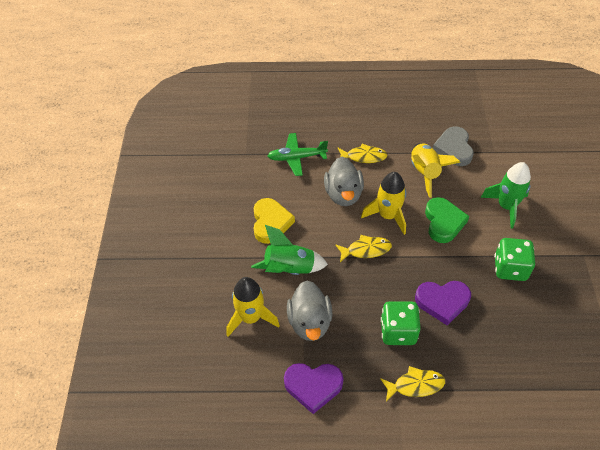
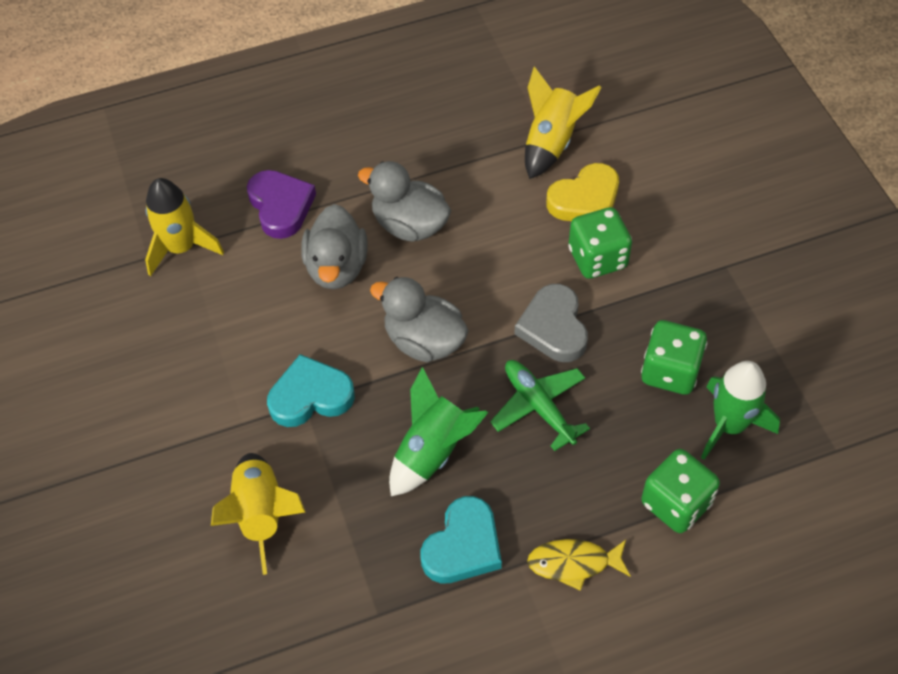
green dice: [381,301,421,345] [494,238,535,281] = 2 -> [568,207,632,279] [641,320,707,395] [641,449,720,533] = 3
green heart: [425,197,469,243] = 1 -> none = 0
grey duck: [287,281,332,341] [324,157,364,206] = 2 -> [301,204,368,289] [358,161,451,242] [370,277,469,362] = 3
purple heart: [284,363,344,414] [415,281,471,325] = 2 -> [247,170,316,239] = 1
turquoise heart: none = 0 -> [267,354,355,427] [420,496,502,584] = 2
yellow fish: [335,235,392,262] [338,143,388,163] [380,366,445,401] = 3 -> [527,539,631,591] = 1

